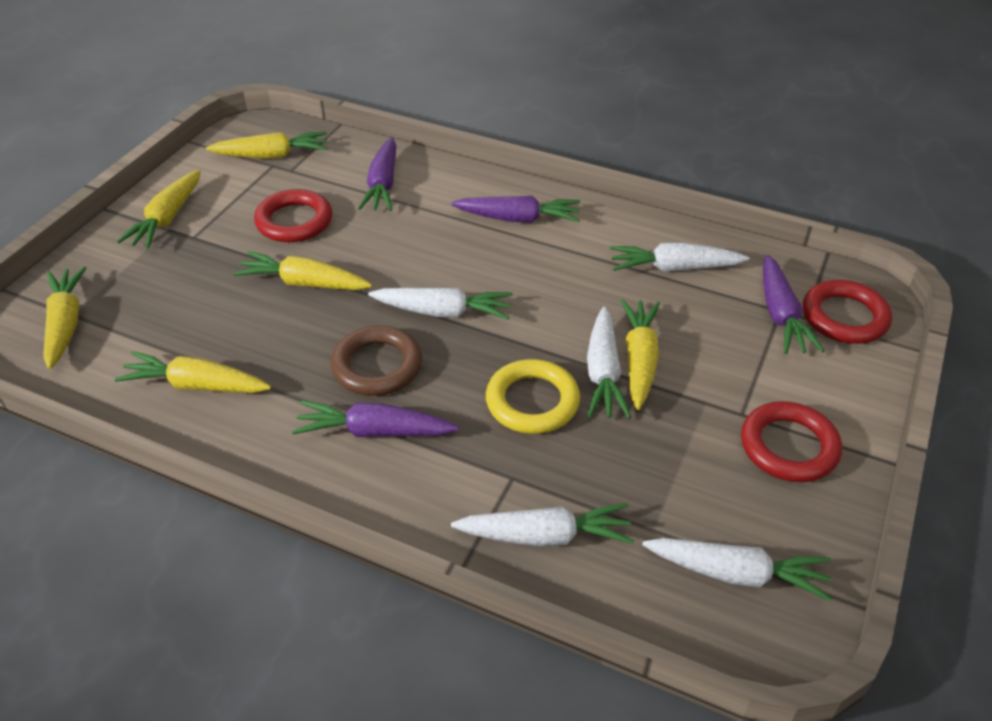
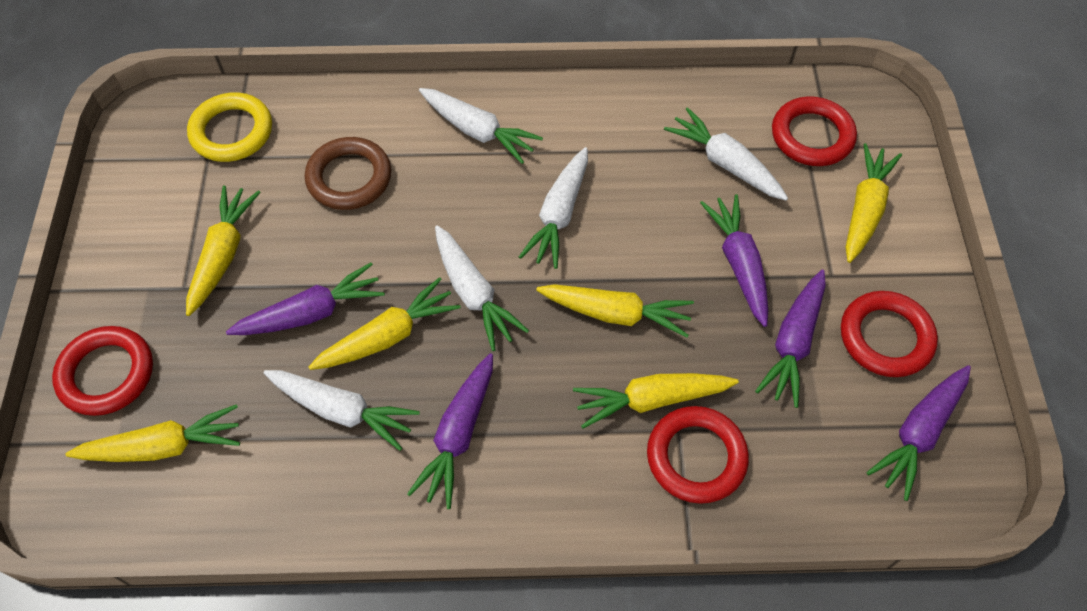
purple carrot: [292,401,459,437] [358,138,396,211] [451,196,580,223] [763,254,824,354] = 4 -> [226,263,385,335] [407,353,493,509] [700,194,768,327] [755,269,826,408] [866,365,971,501] = 5
red ring: [254,189,332,242] [741,401,842,482] [803,280,892,344] = 3 -> [52,326,153,416] [647,406,749,504] [772,96,857,166] [841,291,938,377] = 4

